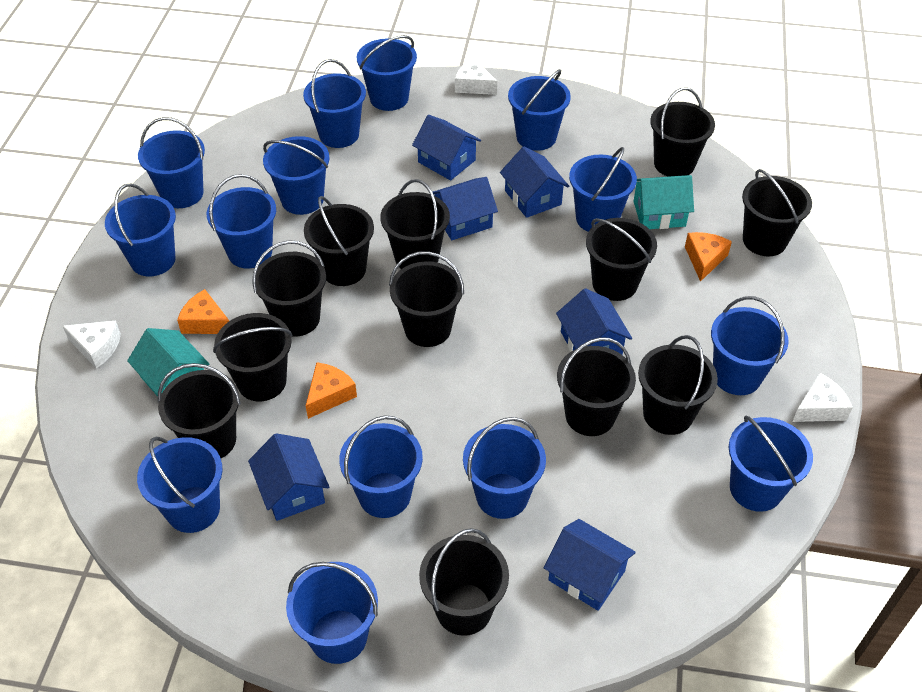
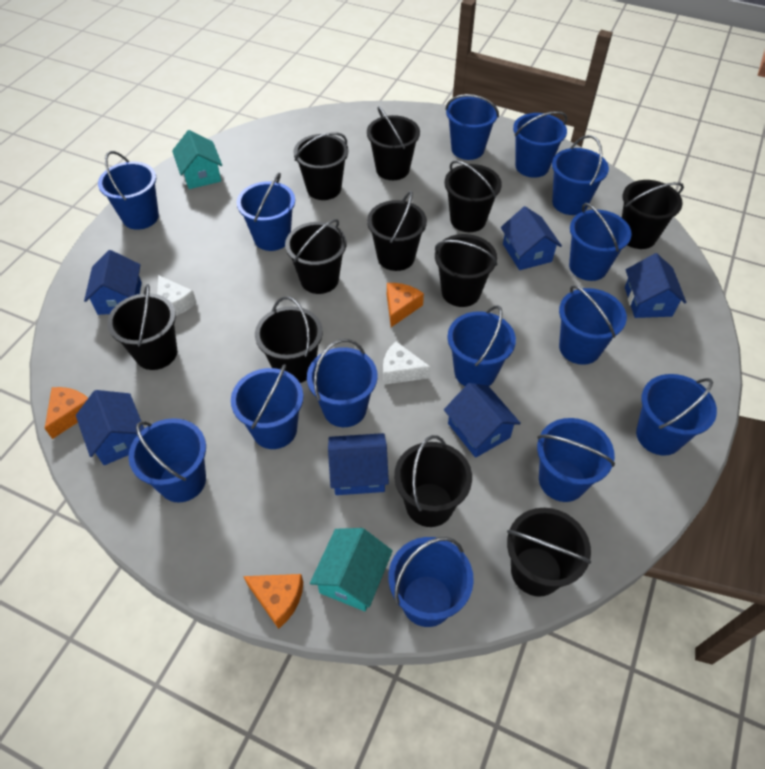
black bucket: [158,363,241,458] [213,313,293,401] [252,240,326,337] [304,196,374,286] [380,179,450,269] [389,251,464,347] [419,528,509,636] [557,337,636,436] [586,218,657,301] [638,335,718,435] [650,87,715,177] [742,169,812,256] = 12 -> [107,284,177,370] [255,296,323,383] [285,219,347,294] [294,132,348,200] [367,106,420,180] [367,191,427,271] [394,435,472,527] [435,234,497,307] [444,160,502,232] [507,508,591,597] [622,180,684,249] = 11
white cheese: [63,320,121,369] [455,59,497,95] [792,373,853,422] = 3 -> [157,275,197,316] [383,341,431,385] = 2

